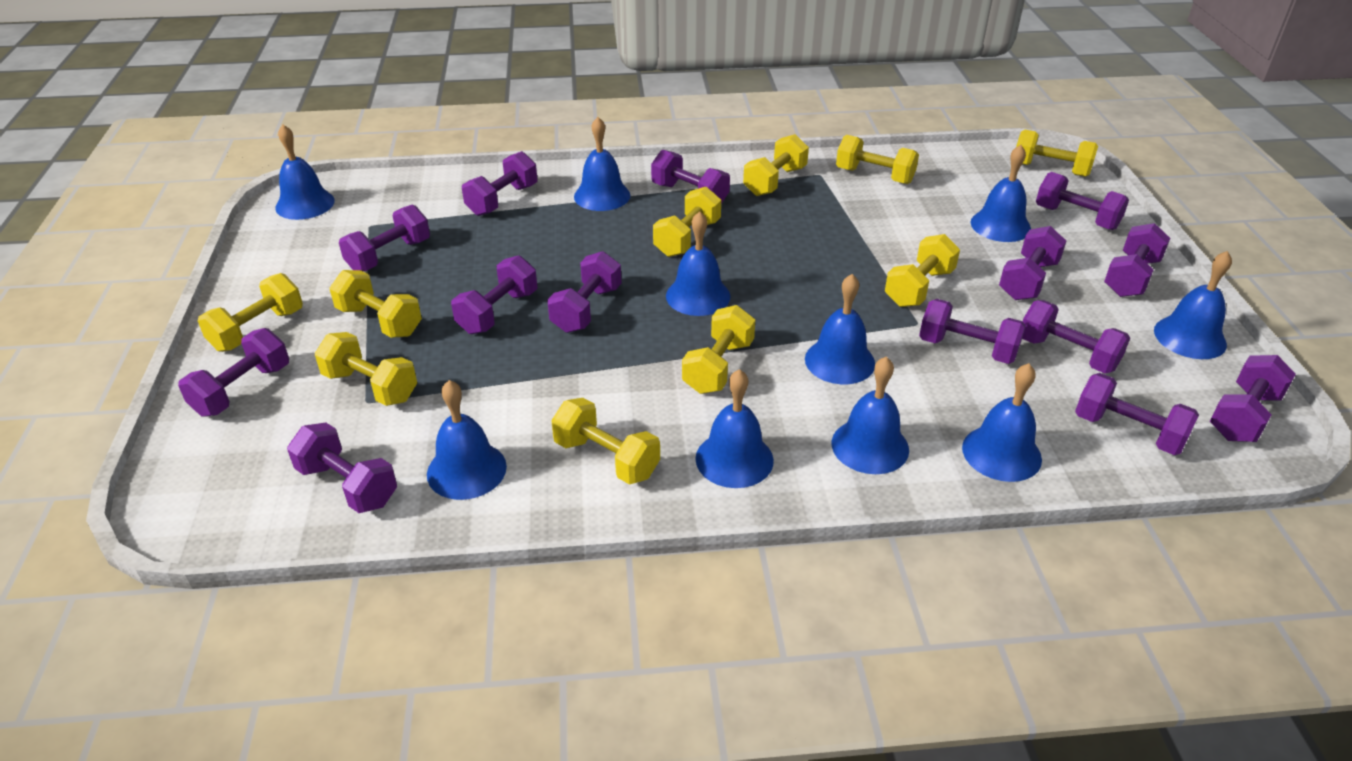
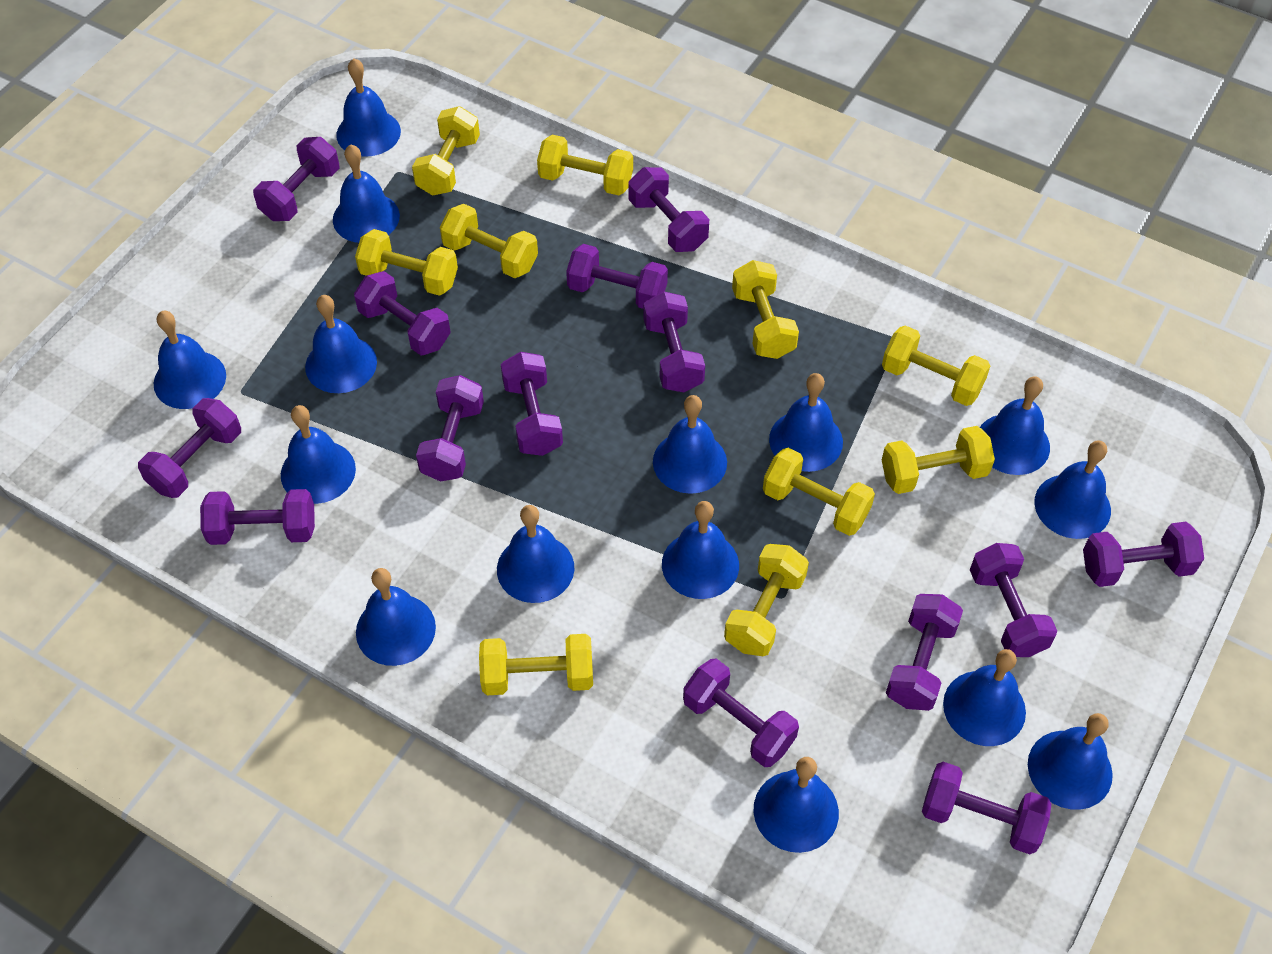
blue bell: [275,125,335,220] [427,380,507,500] [574,117,630,211] [666,211,731,316] [696,369,774,488] [805,274,875,384] [832,356,909,474] [962,363,1042,482] [970,145,1031,242] [1154,251,1232,359] = 10 -> [154,311,226,409] [281,405,356,504] [305,295,377,393] [333,144,400,243] [336,58,401,157] [356,568,436,666] [497,505,574,603] [653,395,727,494] [662,501,739,599] [753,757,839,853] [769,373,843,472] [943,649,1026,746] [980,377,1050,475] [1028,713,1113,810] [1034,440,1111,539] = 15

